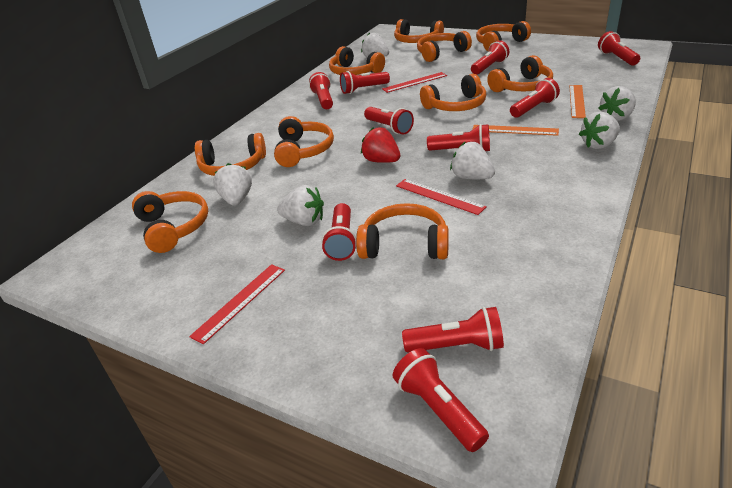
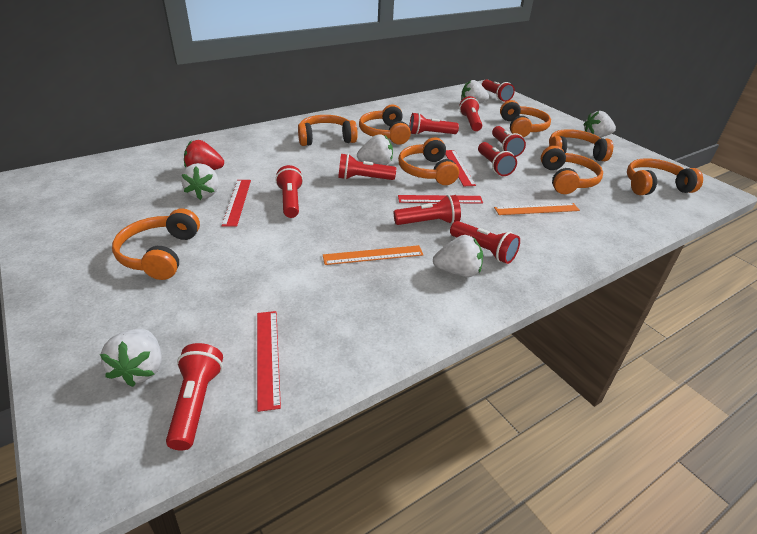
orange headphones: [132,191,208,253] [195,133,266,176] [274,116,334,167] [329,46,385,75] [356,203,448,259] [394,19,444,43] [417,31,472,62] [420,74,486,111] [476,21,531,52] [487,55,553,92] = 10 -> [112,208,200,280] [298,115,357,146] [359,104,411,145] [398,137,459,185] [500,100,551,137] [541,146,603,194] [549,129,613,161] [627,158,703,195] = 8
red ruler: [189,264,285,344] [382,72,447,93] [396,179,487,215] = 3 -> [222,180,251,227] [257,311,281,412] [398,195,483,204] [445,150,476,186] = 4

